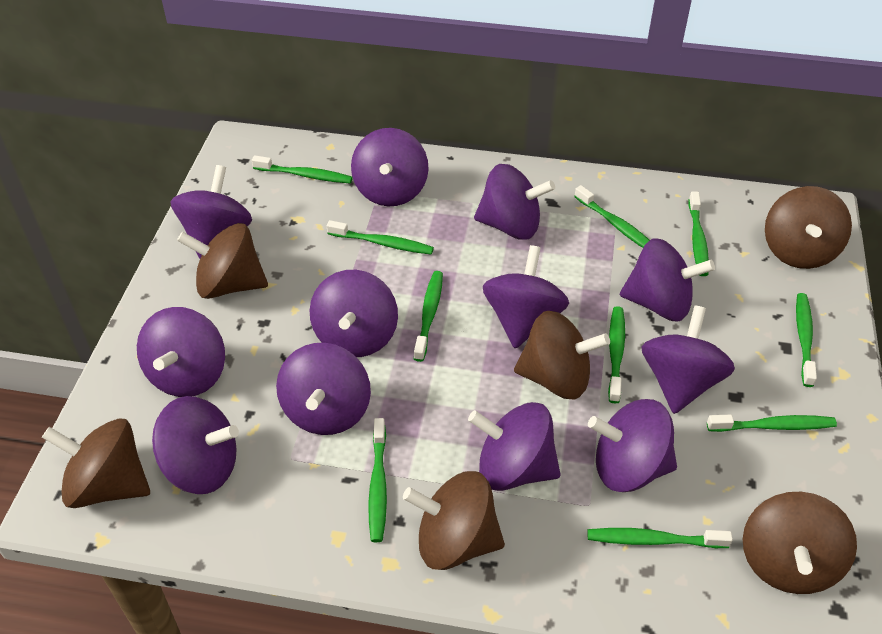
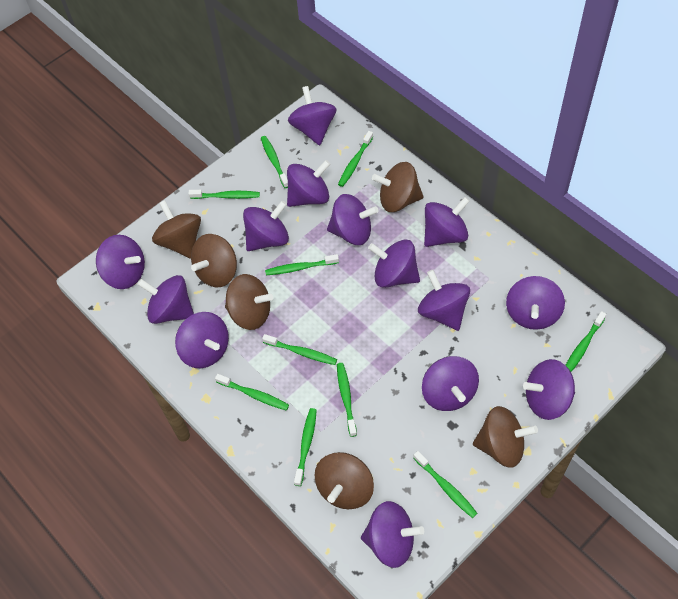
purple spinning top: [137,307,225,397] [152,396,239,494] [170,165,252,259] [276,343,371,435] [309,270,398,357] [351,128,429,206] [468,402,561,491] [474,164,555,240] [483,245,569,348] [588,399,677,492] [620,238,715,322] [642,306,735,414] = 12 -> [96,235,145,289] [137,275,194,324] [175,312,229,368] [243,201,289,251] [287,160,330,207] [288,86,337,145] [327,194,379,245] [361,501,424,568] [368,240,420,288] [418,270,470,331] [422,356,479,411] [424,197,470,247] [506,276,565,330] [523,359,575,420] = 14

